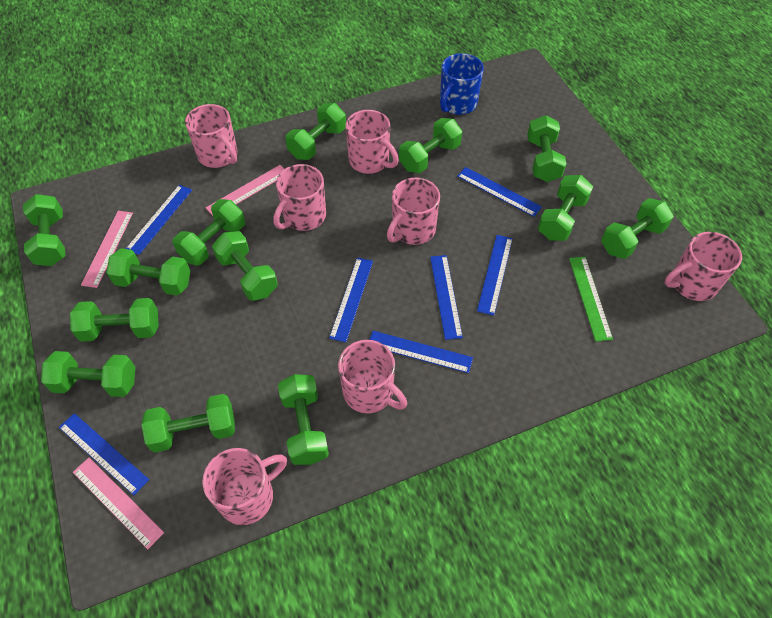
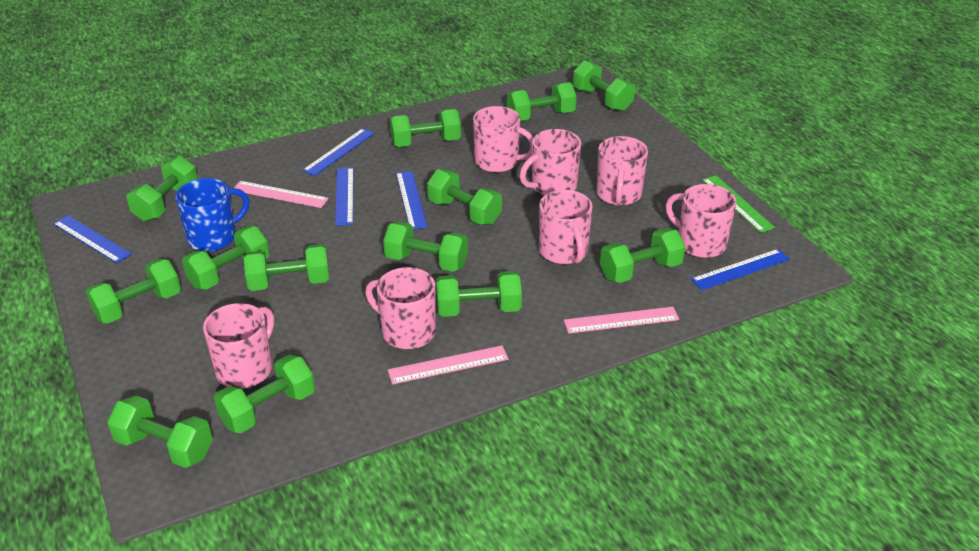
blue ruler: [59,413,149,495] [126,185,192,255] [329,258,373,342] [369,331,473,373] [430,255,463,340] [457,167,542,217] [477,235,513,316] = 7 -> [53,215,131,263] [302,128,375,176] [335,167,354,226] [396,171,427,229] [691,249,790,290] = 5

